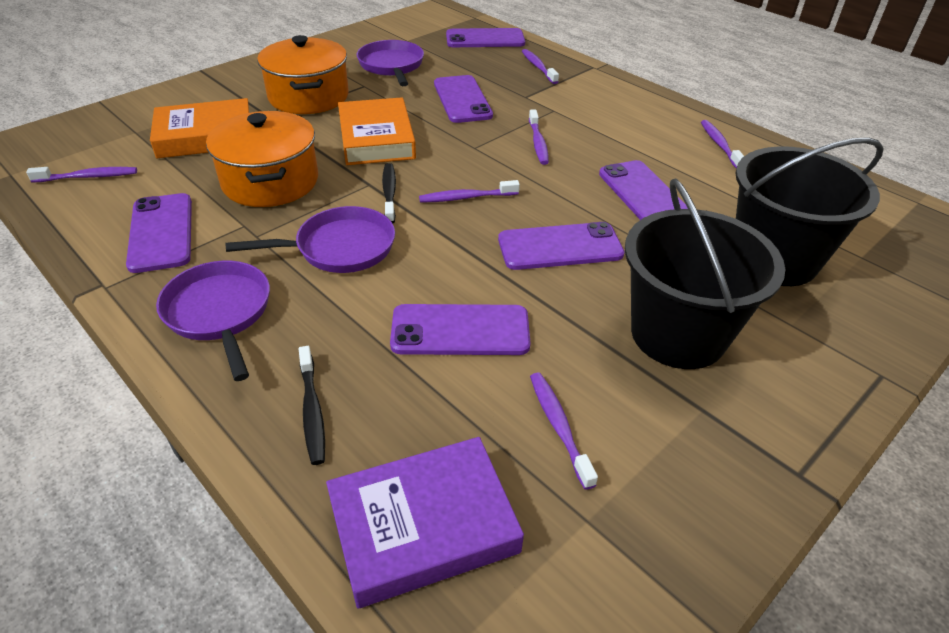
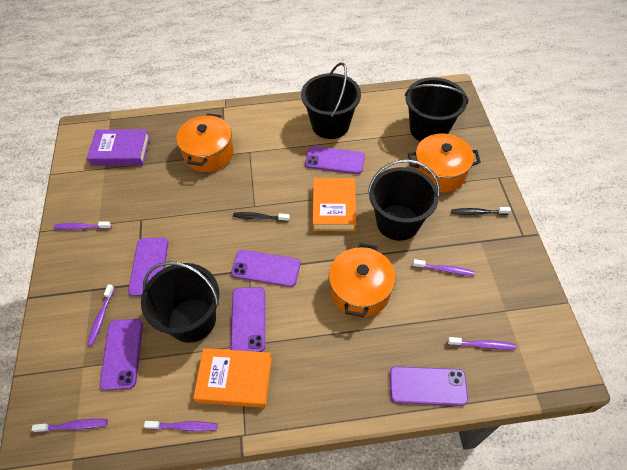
black bucket: [625,178,785,369] [736,137,884,286] = 2 -> [141,261,219,343] [301,62,361,139] [368,159,440,241] [405,77,469,142] = 4
orange pot: [206,111,318,207] [257,35,349,114] = 2 -> [176,114,234,172] [329,243,396,318] [408,133,481,193] = 3
purple pan: [156,261,270,381] [226,206,395,273] [357,40,424,86] = 3 -> none = 0

